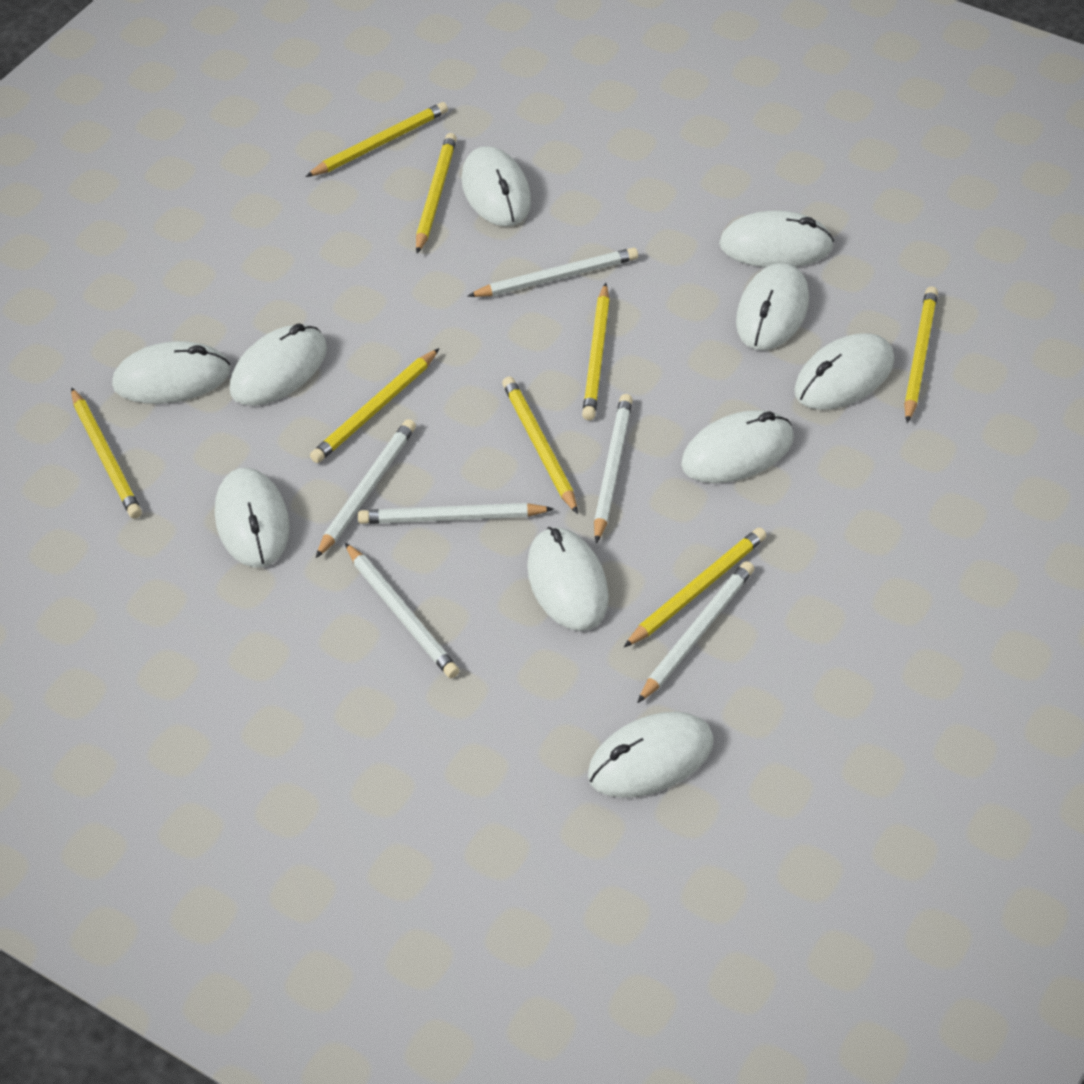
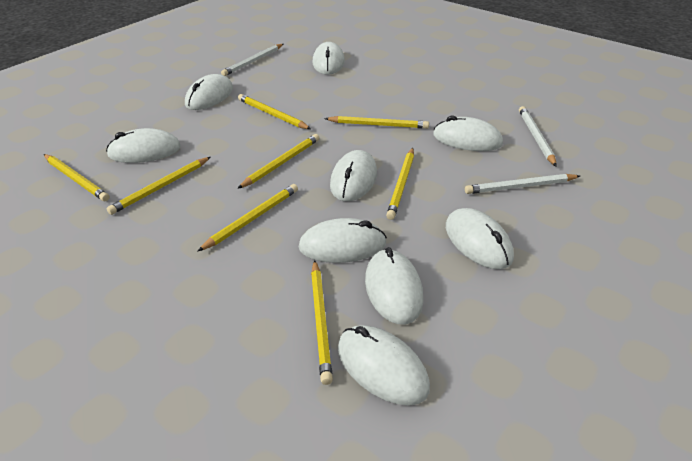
white mouse: [112,341,231,404] [215,468,289,568] [230,323,327,406] [461,146,531,227] [527,527,609,631] [588,712,714,798] [681,410,794,483] [719,210,834,267] [736,263,809,350] [794,333,894,410] = 10 -> [106,128,181,163] [185,74,233,110] [299,218,387,263] [313,42,345,75] [330,150,377,201] [338,325,430,406] [365,247,423,325] [433,115,503,151] [446,208,514,269] = 9
white pencil: [316,419,416,558] [345,543,459,678] [358,503,554,524] [468,247,638,297] [594,394,633,544] [637,561,754,703] = 6 -> [221,44,283,76] [465,174,580,194] [519,106,557,167] = 3

